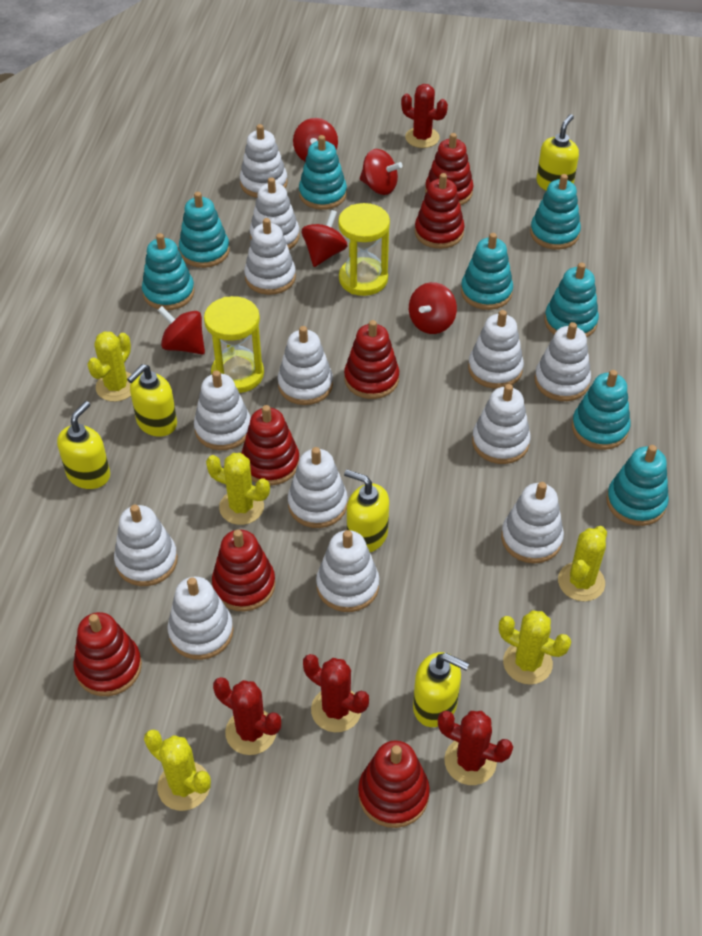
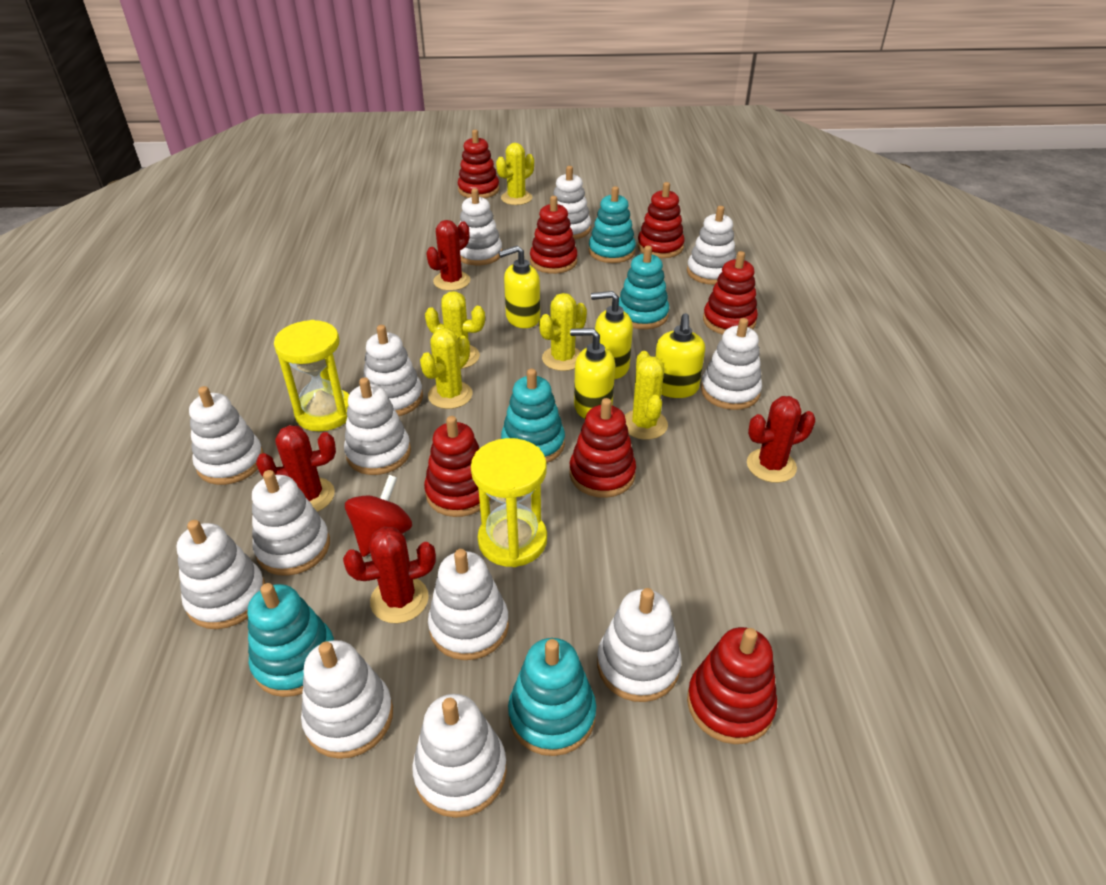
red spinning top: [157,306,205,354] [293,118,338,161] [302,210,347,267] [360,149,403,195] [409,282,457,334] = 5 -> [345,475,412,557] = 1
turquoise stacking toy: [142,233,195,310] [179,192,230,268] [299,135,347,210] [461,233,513,310] [530,174,581,250] [544,263,599,338] [572,370,630,450] [606,445,669,526] = 8 -> [248,583,334,697] [501,369,565,463] [508,638,596,756] [589,186,636,263] [619,246,669,329] = 5
yellow soap dispenser: [57,401,110,489] [127,364,177,437] [344,469,389,552] [413,652,469,727] [537,114,579,191] = 5 -> [499,245,540,328] [570,328,615,418] [591,291,633,379] [655,313,705,398] = 4

